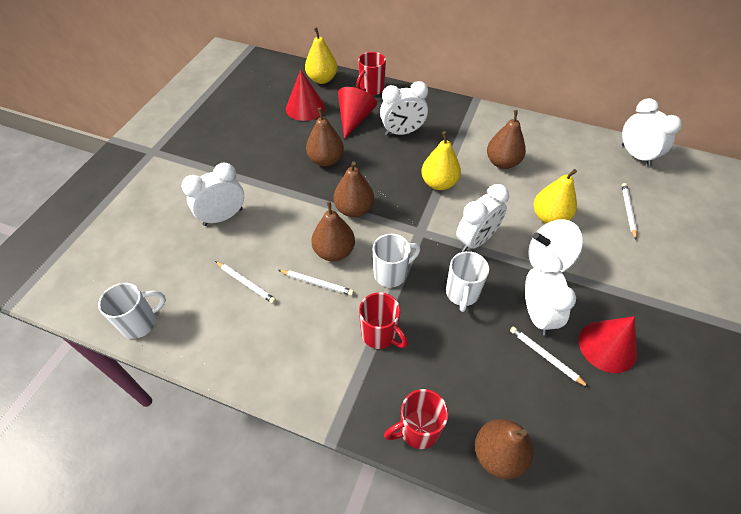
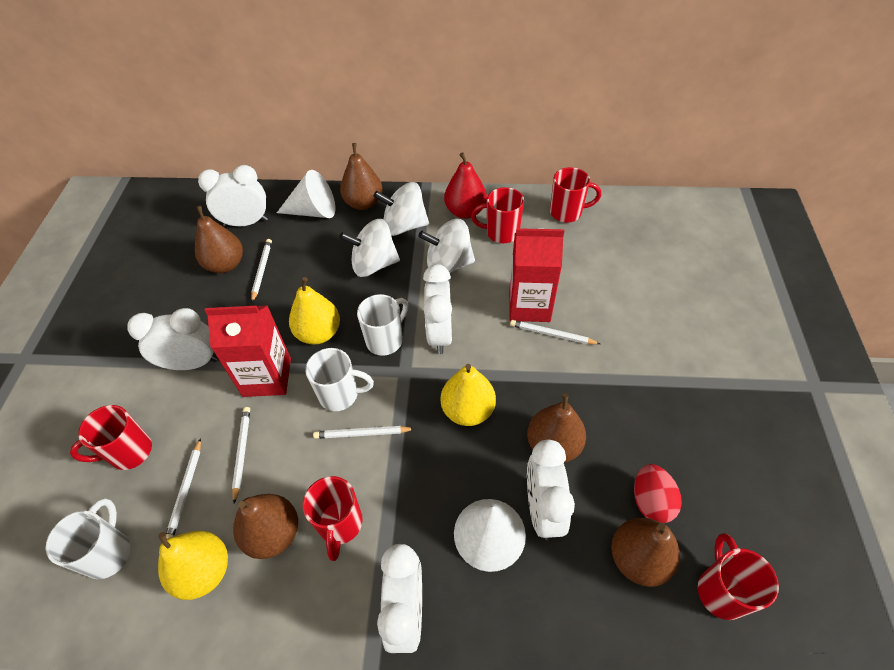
red carton: none = 0 -> [204,305,291,397] [509,228,564,322] = 2
red cone: [286,70,325,121] [338,87,377,139] [579,316,637,373] = 3 -> none = 0
red egg: none = 0 -> [634,464,682,523] = 1
red mug: [356,52,386,96] [359,292,408,349] [384,389,448,449] = 3 -> [70,405,152,470] [302,476,363,561] [471,187,524,243] [550,167,601,223] [698,533,779,620] = 5
red pear: none = 0 -> [444,152,487,219] = 1
white cone: none = 0 -> [277,170,336,218] [454,499,526,572] = 2
white pencil: [215,261,276,304] [279,270,354,296] [510,327,589,387] [622,183,637,240] = 4 -> [166,438,201,539] [232,407,250,504] [251,239,272,302] [313,426,415,439] [510,320,601,344] = 5
white spinning top: [528,219,583,272] = 1 -> [339,219,400,277] [373,182,429,236] [418,219,475,273] = 3

